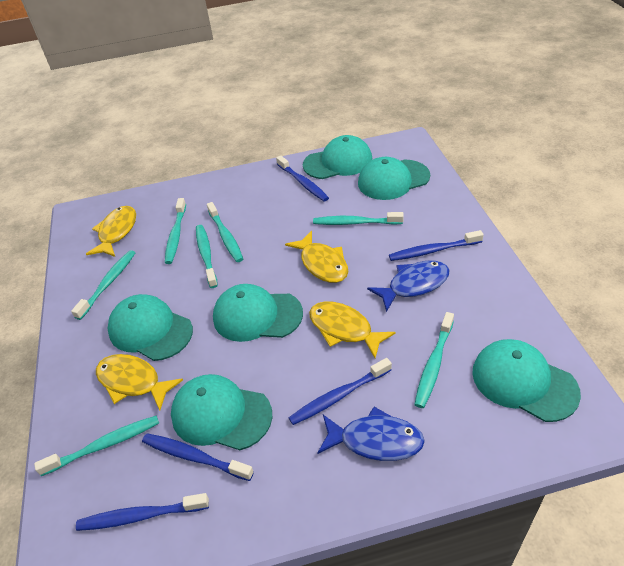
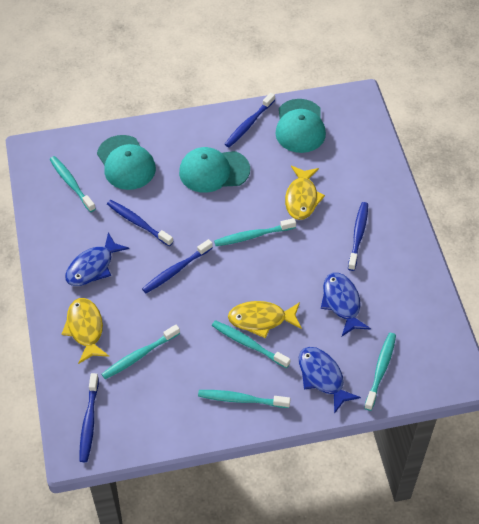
blue fish: [317,407,425,461] [367,260,449,312] = 2 -> [65,233,129,286] [299,347,361,414] [321,273,371,336] = 3
turquoise cap: [107,294,193,361] [171,374,272,450] [213,284,303,342] [303,135,372,179] [358,157,430,200] [472,339,581,422] = 6 -> [97,135,156,190] [179,147,250,193] [275,99,326,153] = 3
turquoise toothbrush: [34,416,159,476] [71,250,135,320] [165,198,186,264] [196,225,218,288] [207,202,243,262] [313,212,404,225] [414,312,454,408] = 7 -> [49,156,96,212] [101,325,180,379] [198,390,290,408] [212,320,291,368] [214,218,296,246] [364,333,396,411] = 6
yellow fish: [86,206,136,257] [96,354,183,411] [285,231,348,283] [309,301,396,358] = 4 -> [62,298,109,364] [228,301,302,338] [285,166,325,220] = 3

